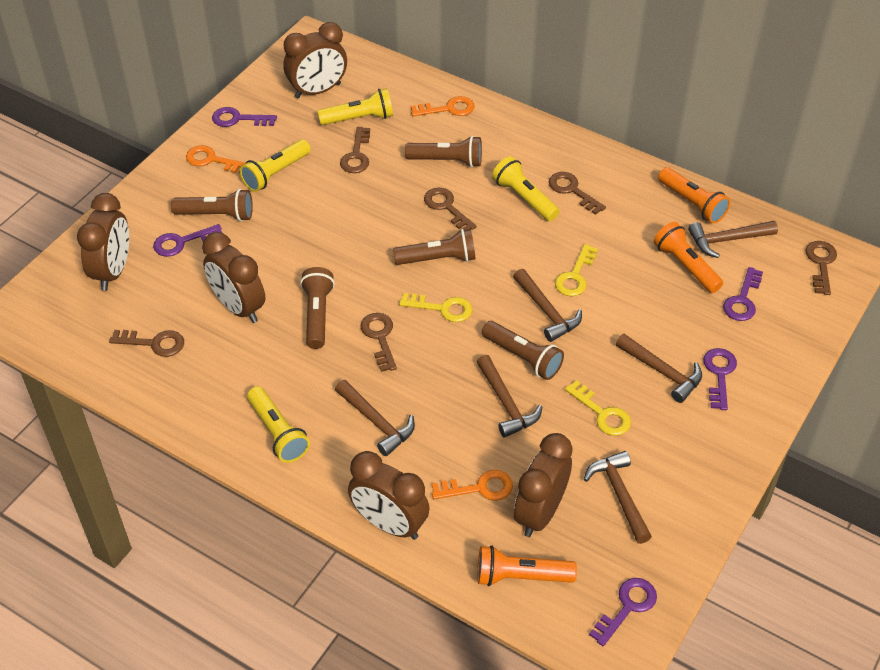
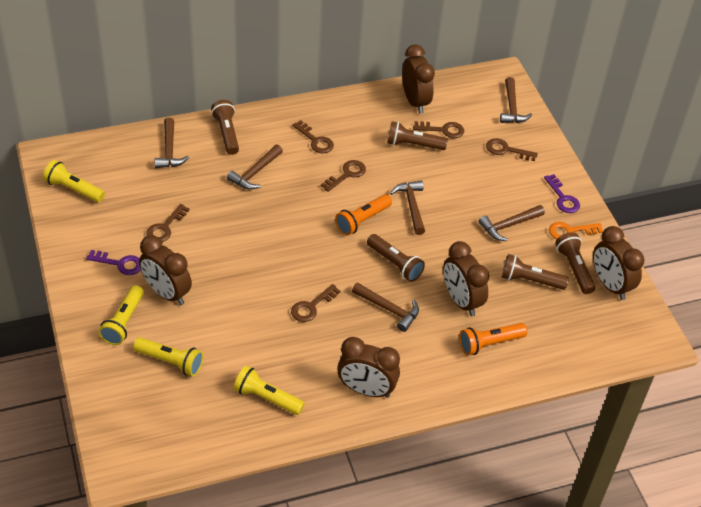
orange flashlight: [477,545,577,586] [654,222,723,293] [658,167,730,224] = 3 -> [335,194,392,235] [459,323,527,355] = 2
orange key: [186,145,245,173] [411,96,475,117] [432,470,513,501] = 3 -> [549,222,603,239] = 1
purple key: [153,224,222,257] [212,107,277,127] [589,578,657,646] [703,348,737,410] [723,267,763,321] = 5 -> [86,250,141,275] [544,174,580,213] = 2
yellow key: [399,293,472,322] [555,244,598,296] [565,380,631,436] = 3 -> none = 0

